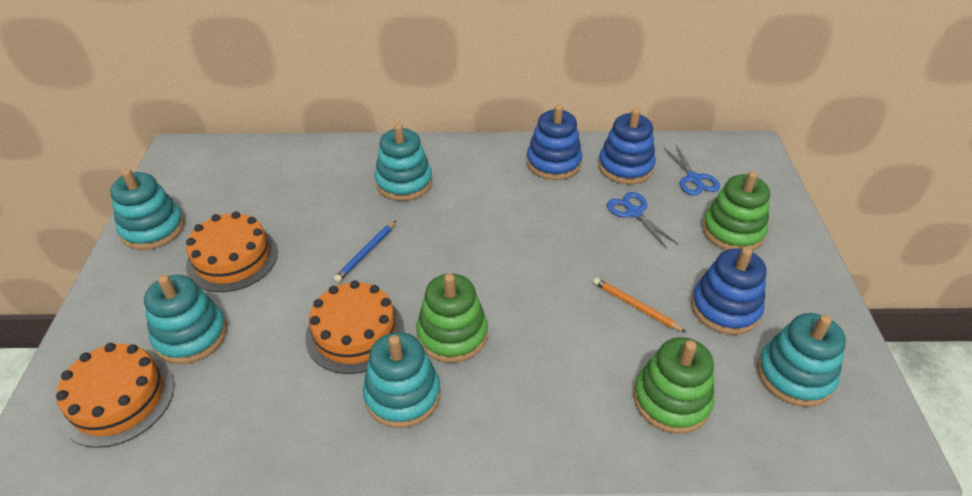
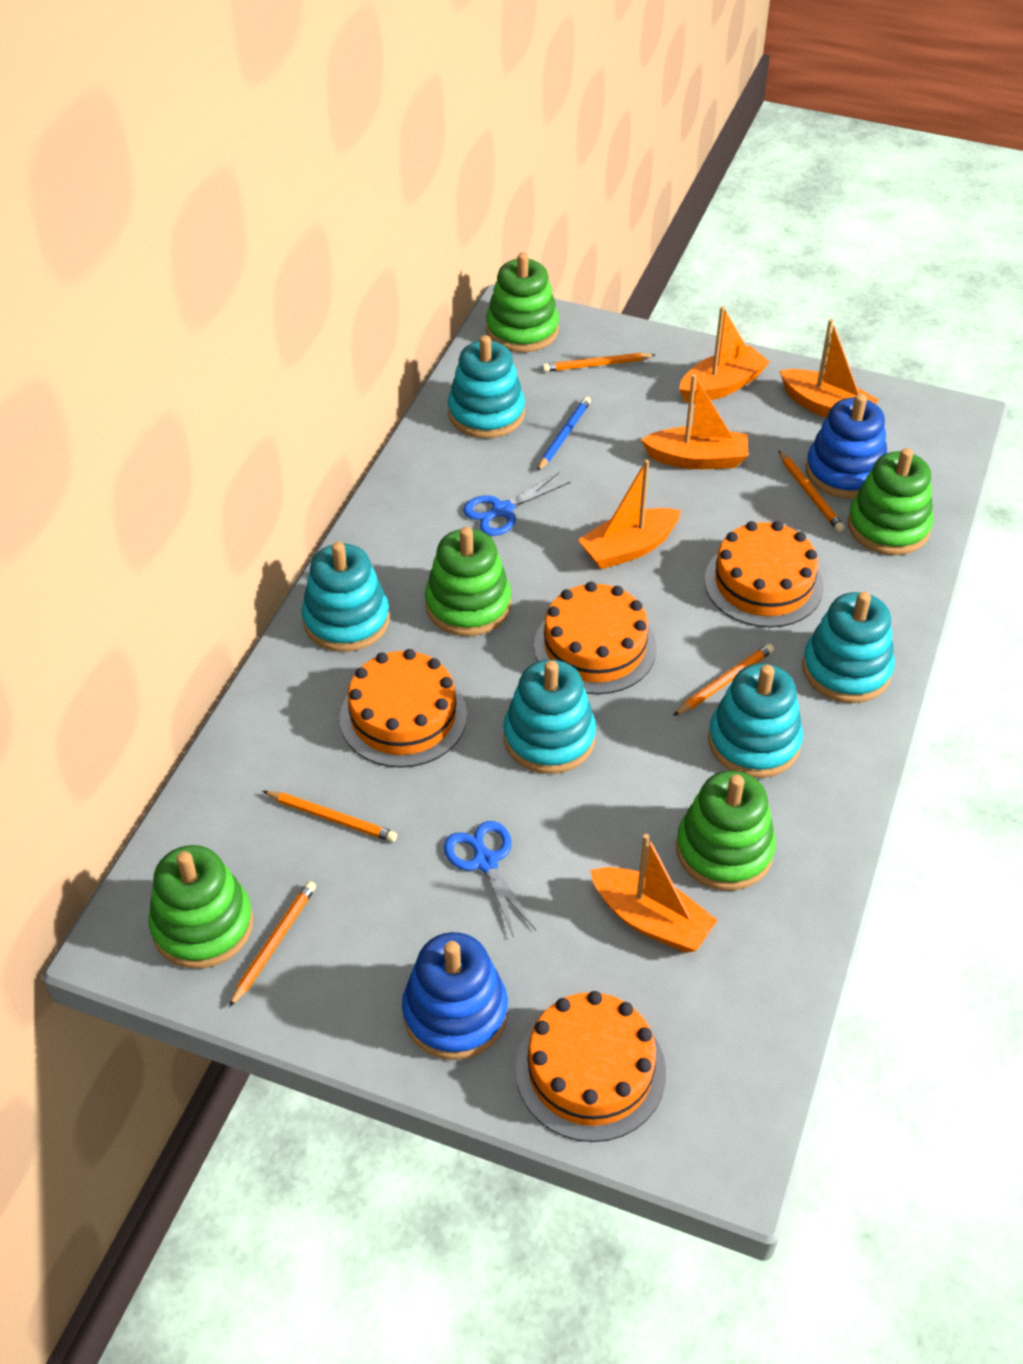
blue stacking toy: [526,104,582,180] [598,108,656,184] [691,247,766,335] = 3 -> [402,932,508,1060] [806,393,887,499] = 2
green stacking toy: [416,273,488,363] [633,337,714,434] [702,171,770,251] = 3 -> [148,845,253,968] [425,527,511,636] [486,252,559,352] [676,771,776,890] [848,448,933,555] = 5
orange boat: none = 0 -> [578,460,681,569] [590,834,718,953] [641,374,748,469] [679,306,770,403] [780,319,879,418] = 5
orange cake: [56,343,174,448] [186,211,278,292] [305,280,405,374] = 3 -> [340,649,467,768] [515,991,666,1142] [534,582,657,694] [704,521,824,627] = 4
orange pencil: [593,278,686,332] = 1 -> [229,881,316,1007] [263,791,397,842] [542,353,655,372] [673,644,774,716] [778,450,845,532] = 5

